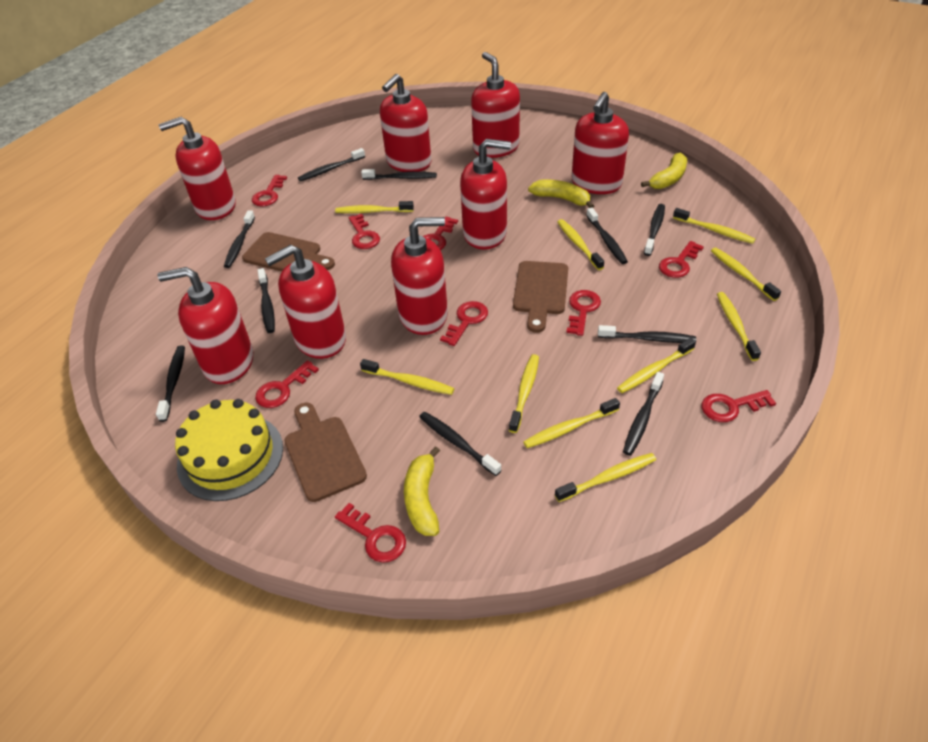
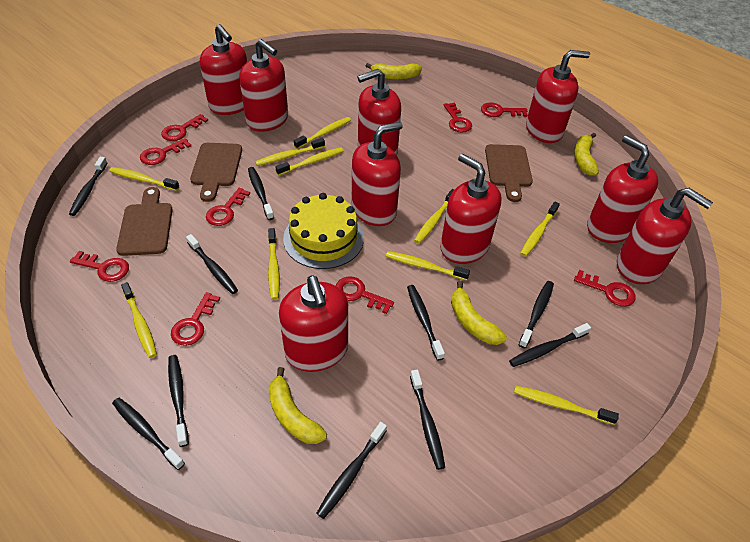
red soap dispenser: [158,267,253,384] [159,117,236,220] [265,245,346,359] [380,74,431,172] [391,217,448,335] [460,139,511,250] [471,52,520,158] [572,92,629,194] = 8 -> [200,24,247,115] [239,39,288,132] [279,276,348,372] [352,122,403,226] [358,69,401,155] [440,154,502,264] [526,50,590,143] [587,135,658,243] [617,188,713,284] = 9
yellow banana: [404,446,440,536] [528,179,594,208] [641,153,687,189] = 3 -> [268,367,327,444] [366,63,422,80] [451,281,507,345] [574,133,599,176] = 4

